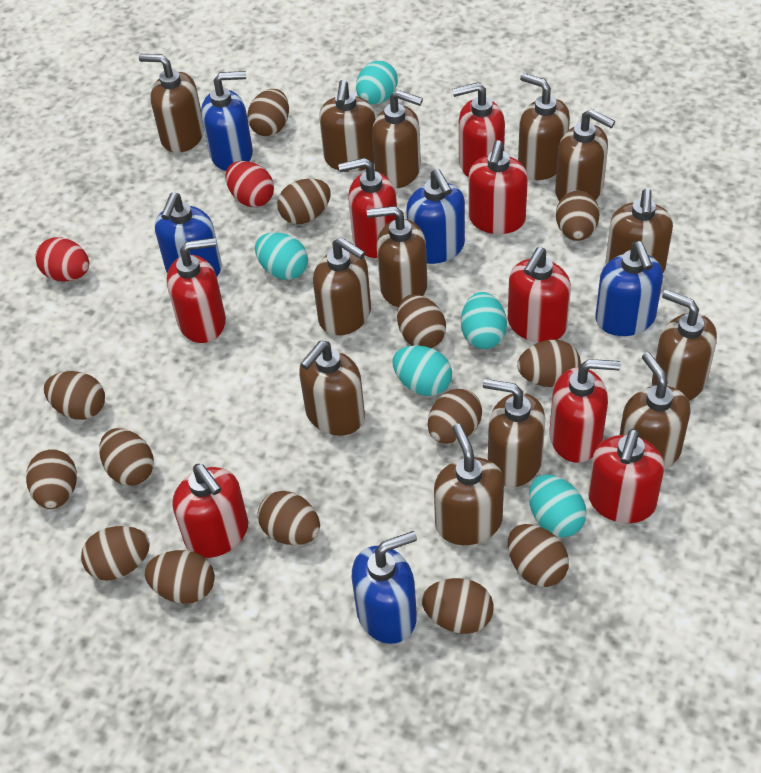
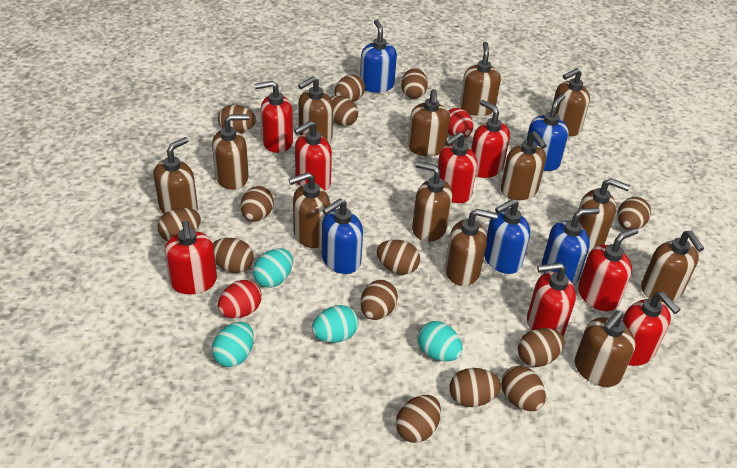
turquoise egg: [255,232,308,280] [356,61,398,104] [393,345,452,396] [461,292,507,349] [529,475,587,537] = 5 -> [212,322,254,367] [253,248,293,288] [312,305,358,343] [418,321,463,361] = 4

